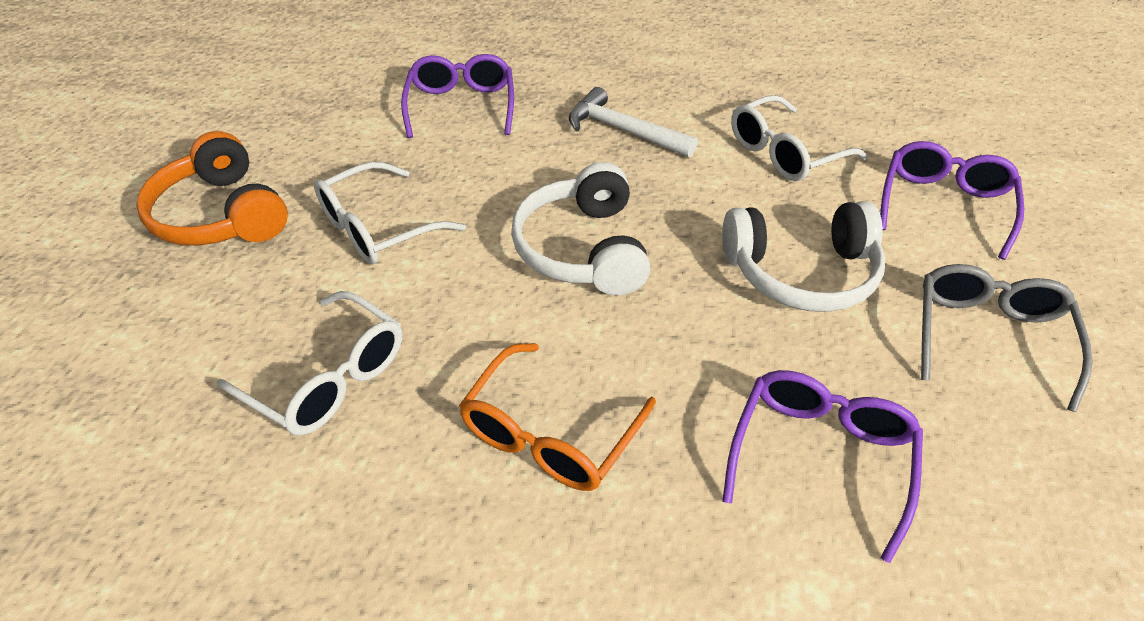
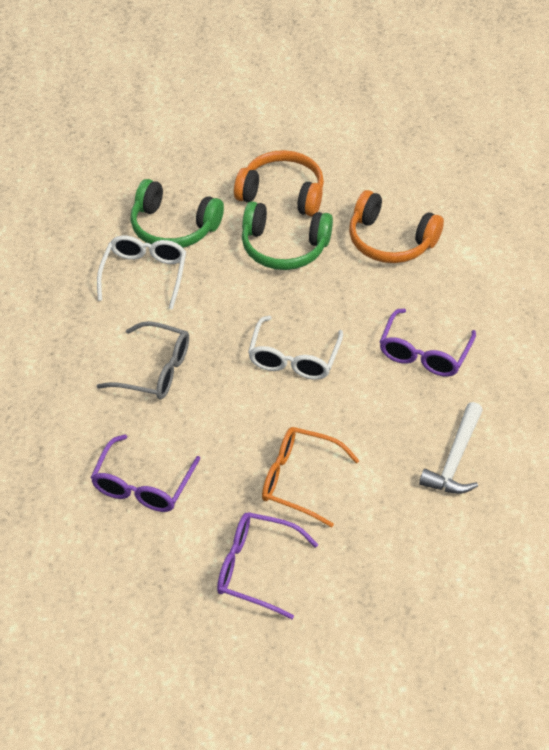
green headphones: none = 0 -> [130,179,224,248] [242,201,333,270] = 2
orange headphones: [136,131,288,245] = 1 -> [234,150,324,217] [349,190,444,263] = 2
white glasses: [217,291,402,436] [314,162,466,264] [731,95,868,181] = 3 -> [97,236,186,310] [248,316,343,380] = 2
white headphones: [511,162,650,295] [722,201,885,312] = 2 -> none = 0

